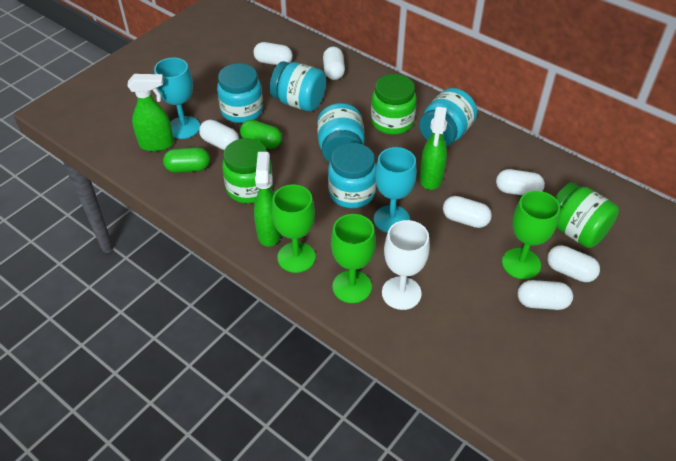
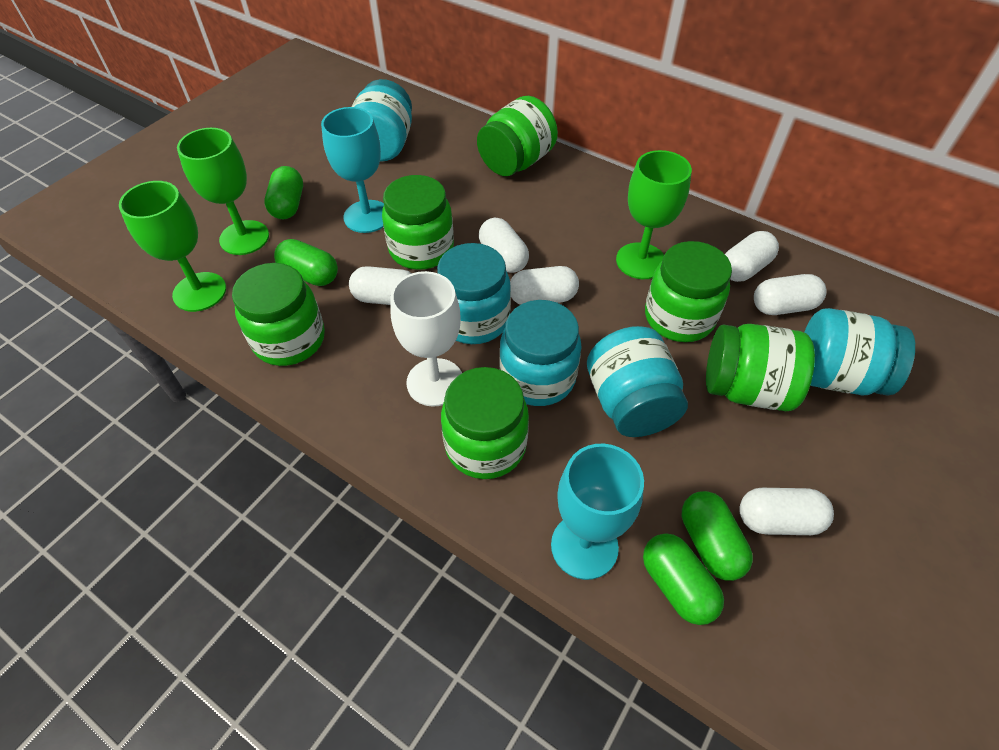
green capsule: [163,147,210,173] [240,120,282,149] = 2 -> [264,166,303,219] [274,239,338,286] [643,533,724,625] [682,491,753,581] = 4
green jar: [222,138,273,203] [371,74,417,135] [555,182,619,248] = 3 -> [232,263,325,366] [382,175,454,270] [441,367,529,479] [477,96,558,176] [645,241,732,342] [706,324,815,411] = 6
green spray bottle: [127,74,174,151] [254,152,281,247] [420,107,447,190] = 3 -> none = 0
white capsule: [199,120,239,150] [253,42,293,65] [323,47,345,80] [443,196,492,228] [496,169,545,196] [517,280,573,310] [547,245,600,282] = 7 -> [349,266,412,305] [479,218,529,273] [510,266,579,305] [725,231,779,282] [739,488,834,535] [754,274,827,315] = 6

